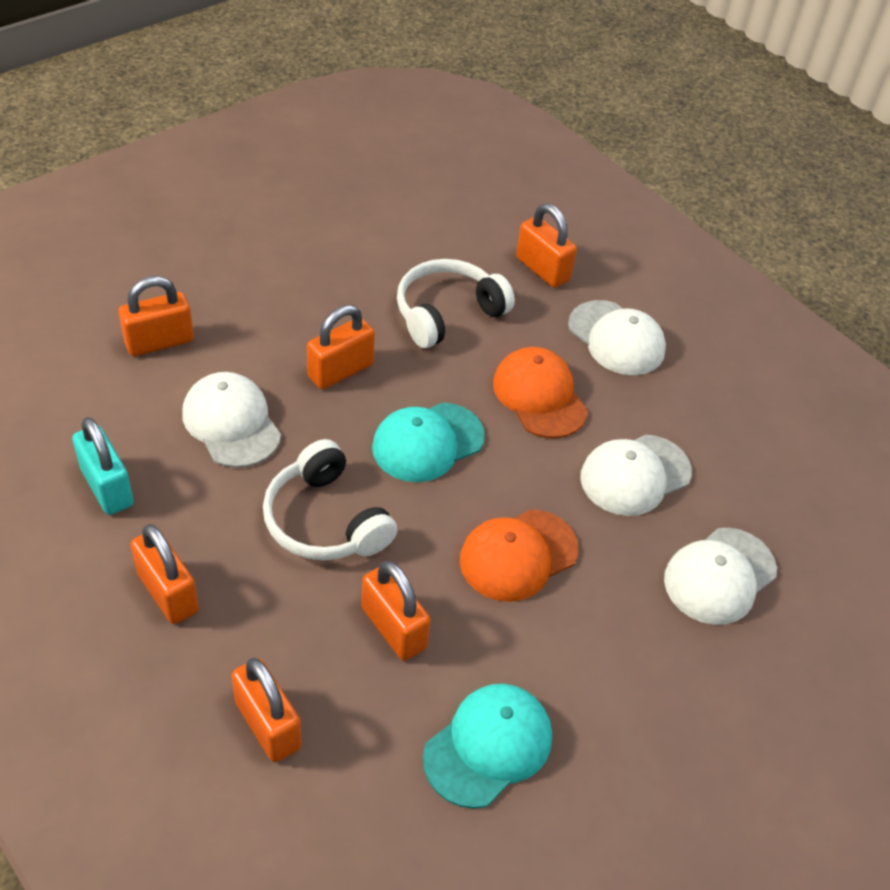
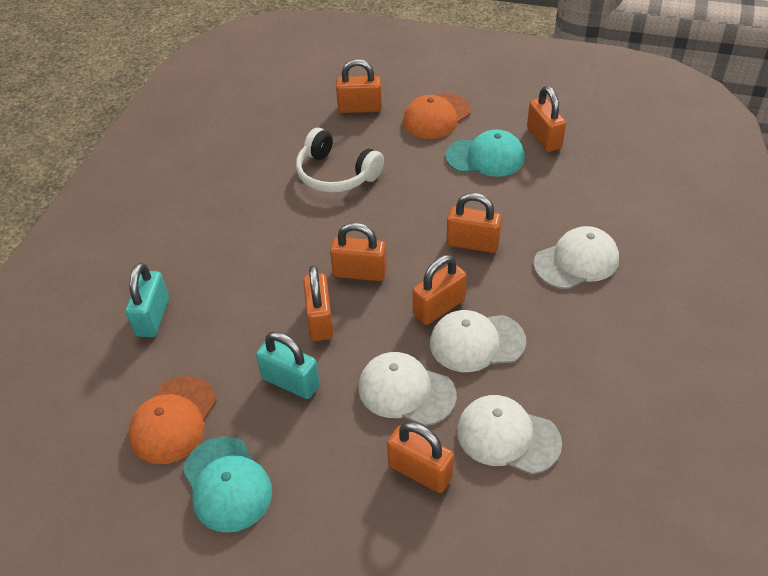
orange padlock: [118,276,194,356] [130,524,199,624] [231,658,302,762] [307,305,375,390] [362,561,431,661] [516,204,577,288] = 6 -> [303,265,333,341] [330,222,387,281] [336,59,382,113] [387,422,454,493] [413,255,467,325] [446,193,502,253] [527,86,566,152] = 7
turquoise padlock: [72,417,134,515] = 1 -> [126,263,169,337] [256,331,320,399] = 2
white headphones: [263,439,397,560] [397,259,515,348] = 2 -> [296,128,384,193] = 1

